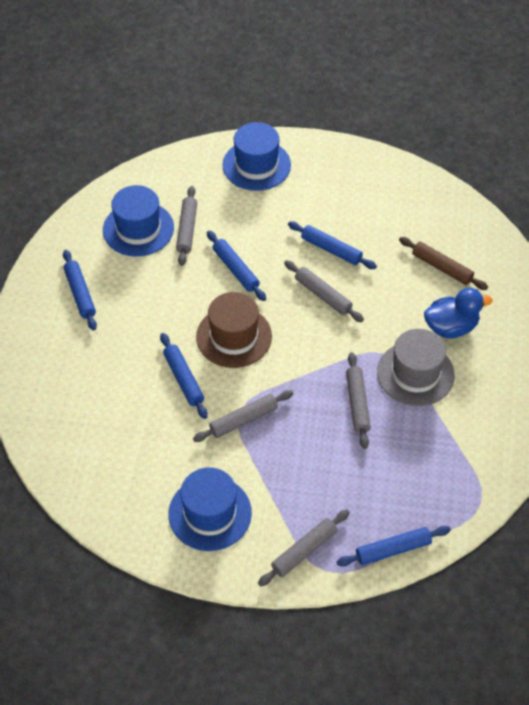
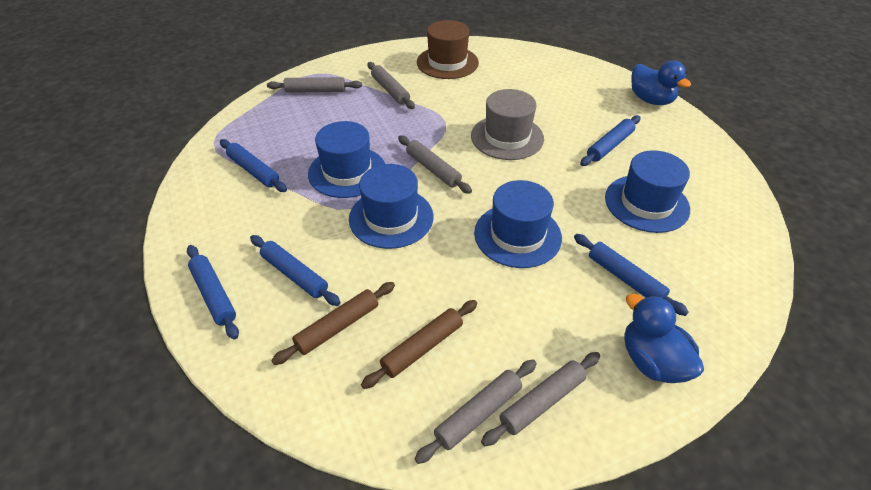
blue duck: [424,288,492,339] = 1 -> [624,294,704,383] [631,61,691,105] = 2
blue hat: [103,185,174,257] [168,467,252,551] [222,122,291,191] = 3 -> [308,121,385,198] [349,164,434,249] [474,180,562,268] [605,150,690,233] = 4
brown rolling pin: [399,237,488,290] = 1 -> [271,282,395,365] [361,300,477,389] = 2

